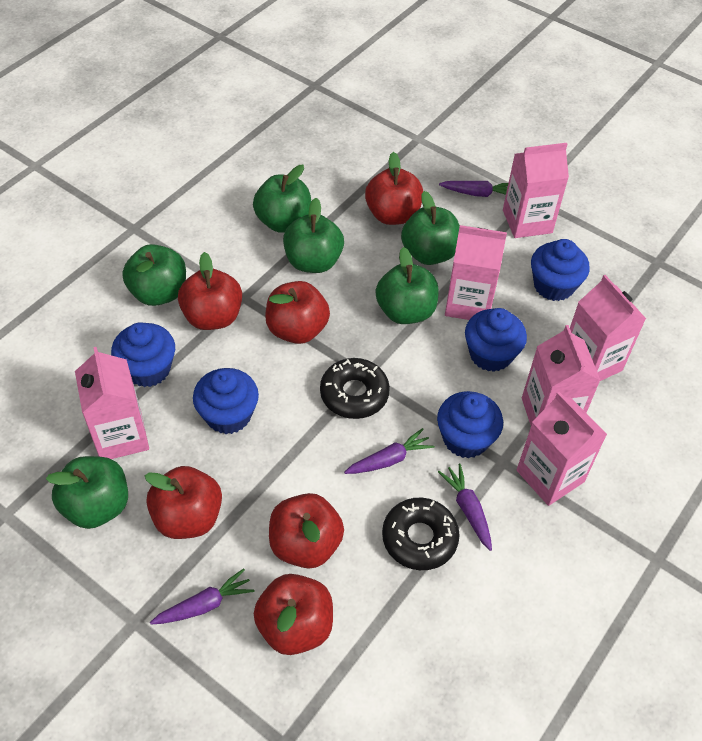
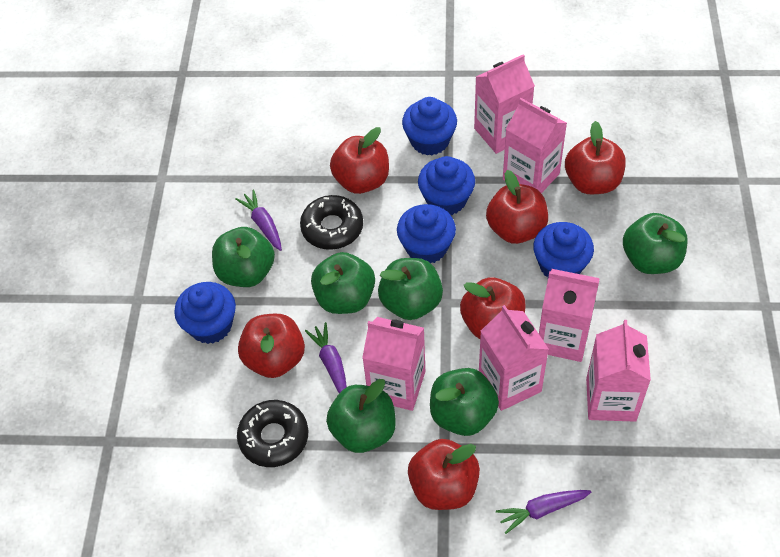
purple carrot: [150,568,254,624] [344,428,435,474] [438,463,492,551] [439,181,508,197] = 4 -> [235,189,282,251] [305,322,347,393] [496,490,591,534] = 3

